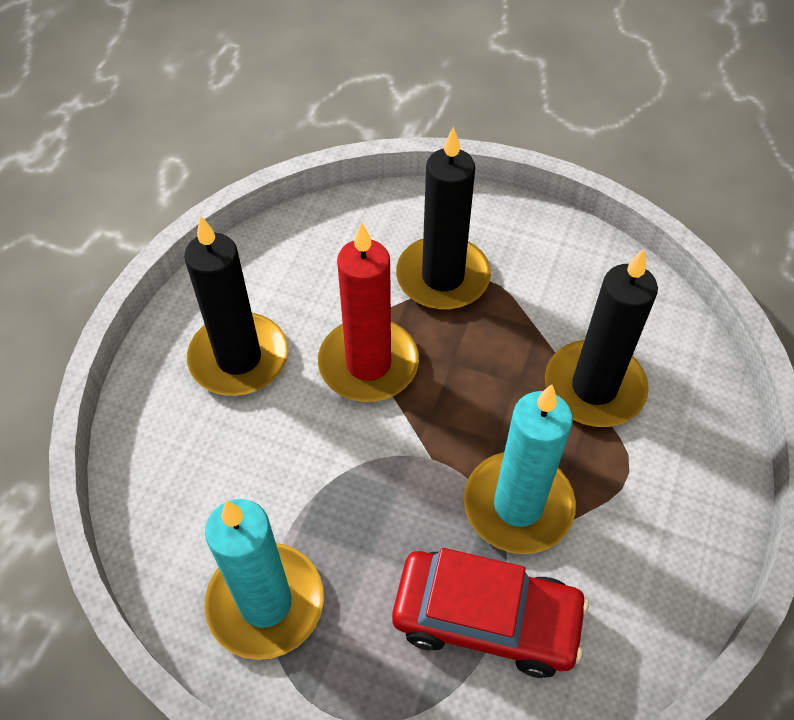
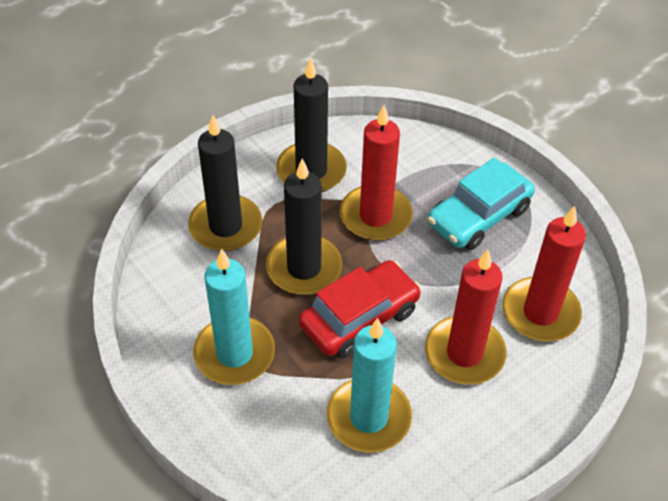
red candle: [318,222,419,402] = 1 -> [340,105,413,241] [425,249,506,385] [503,206,586,342] = 3
turquoise car: none = 0 -> [427,157,535,250] = 1

